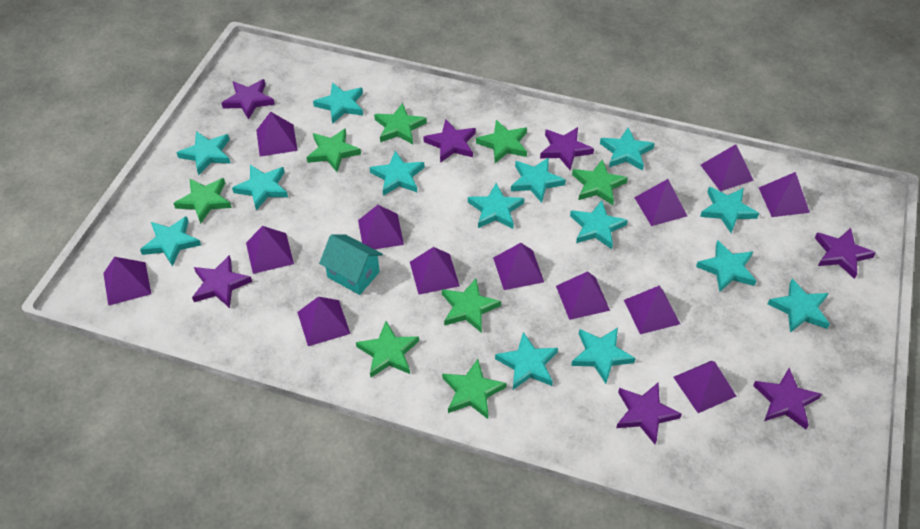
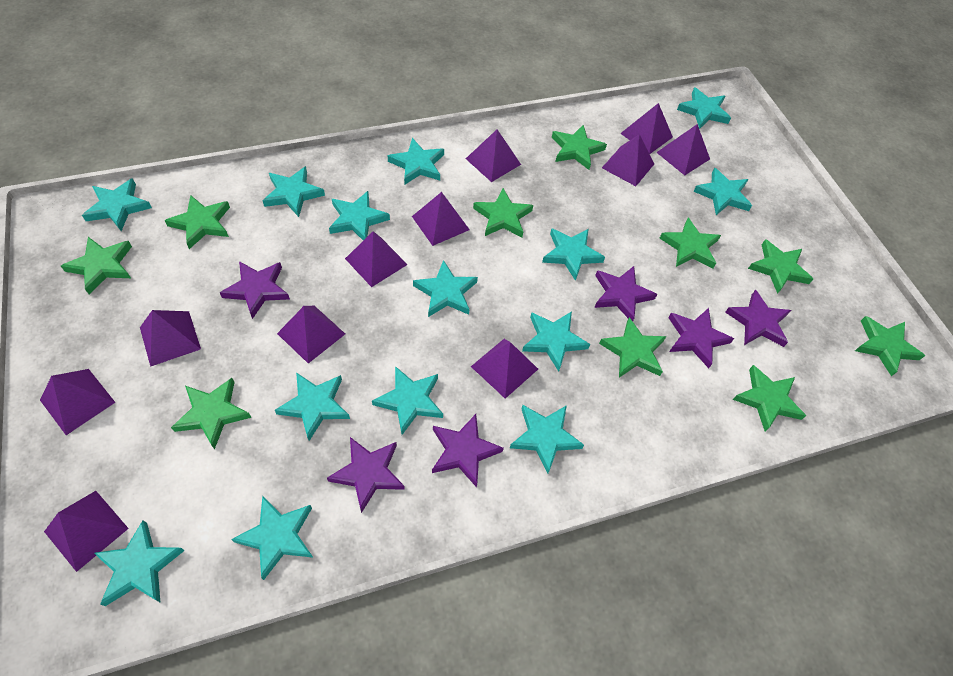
green star: [173,178,232,224] [306,128,361,172] [356,321,419,378] [374,103,427,144] [442,279,501,333] [442,359,506,419] [476,120,527,163] [572,159,628,205] = 8 -> [61,237,132,295] [165,195,230,249] [171,378,252,450] [473,188,533,237] [552,125,607,170] [599,317,666,378] [659,218,721,268] [733,365,806,431] [748,239,813,294] [855,316,925,376] = 10
purple pyramid: [103,257,151,306] [246,226,294,274] [256,112,298,157] [297,297,350,346] [358,205,404,249] [410,247,460,295] [493,243,544,290] [556,271,610,320] [624,286,680,334] [634,179,687,226] [673,361,737,413] [701,144,754,191] [759,172,810,217] = 13 -> [40,369,115,435] [44,491,129,572] [140,310,201,367] [277,306,345,363] [345,231,408,287] [412,192,470,246] [466,129,521,182] [471,339,538,399] [602,134,654,186] [620,103,673,154] [656,124,710,175] = 11
purple star: [192,255,252,308] [221,79,275,120] [424,119,476,163] [540,127,594,170] [616,383,682,444] [753,368,822,429] [815,228,876,279] = 7 -> [220,261,290,319] [327,437,405,513] [432,414,504,488] [594,266,657,321] [668,308,734,368] [725,290,791,347] = 6
turquoise house: [319,235,383,295] = 1 -> none = 0

